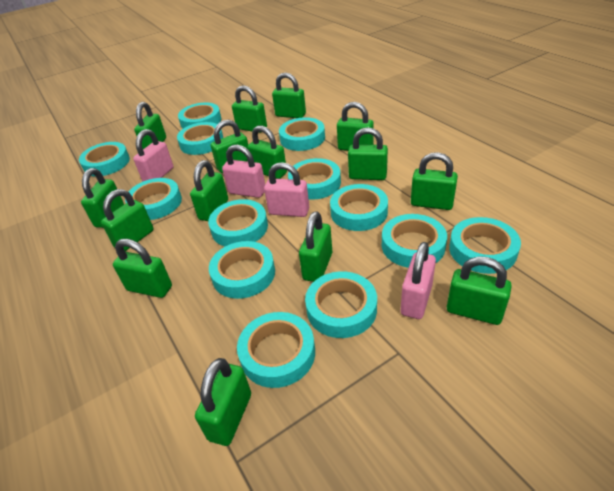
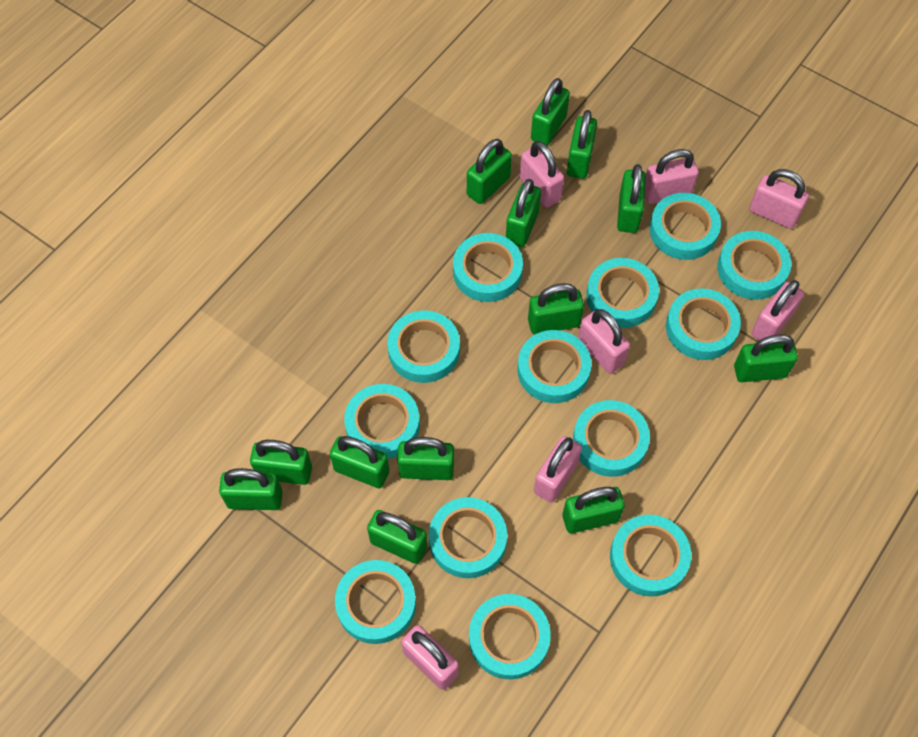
green padlock: [81,168,124,228] [101,189,153,251] [113,239,172,298] [134,102,166,149] [190,160,228,221] [195,358,251,446] [211,119,248,174] [232,85,267,133] [248,126,287,179] [272,72,306,118] [299,211,332,282] [337,102,374,151] [348,127,388,180] [411,152,458,210] [447,256,512,325] = 15 -> [219,468,282,510] [250,440,312,485] [330,436,389,488] [367,510,427,564] [397,437,454,480] [467,139,512,204] [506,179,541,247] [528,283,584,334] [531,78,570,146] [563,487,625,533] [567,110,597,179] [617,164,646,233] [734,334,798,382] = 13
pink padlock: [133,129,174,181] [222,145,265,198] [264,162,309,217] [401,242,436,319] = 4 -> [401,625,459,690] [520,141,564,208] [534,436,582,503] [578,309,630,374] [645,149,699,204] [749,169,809,229] [751,280,804,340] = 7

